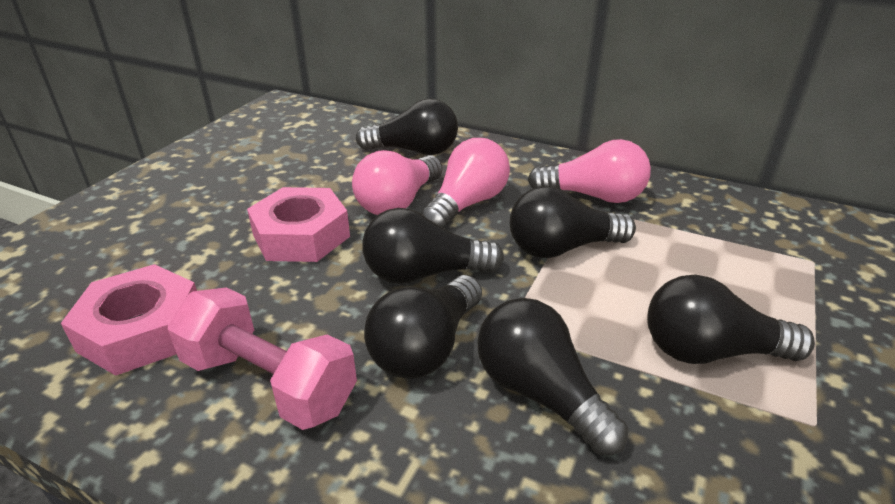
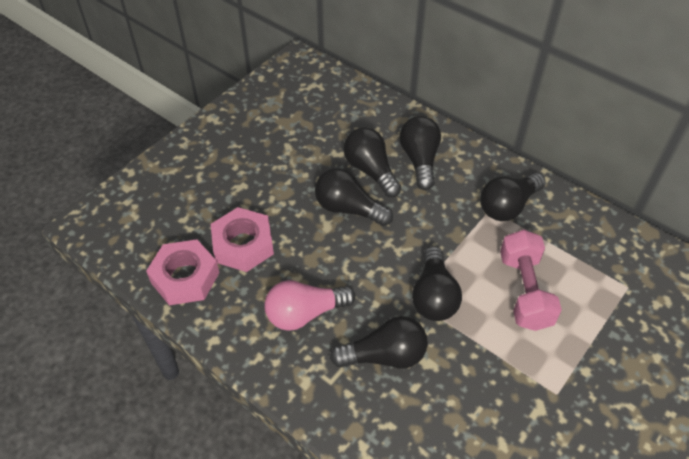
pink light bulb: [352,150,443,215] [421,138,510,228] [528,139,651,203] = 3 -> [264,280,356,331] = 1

